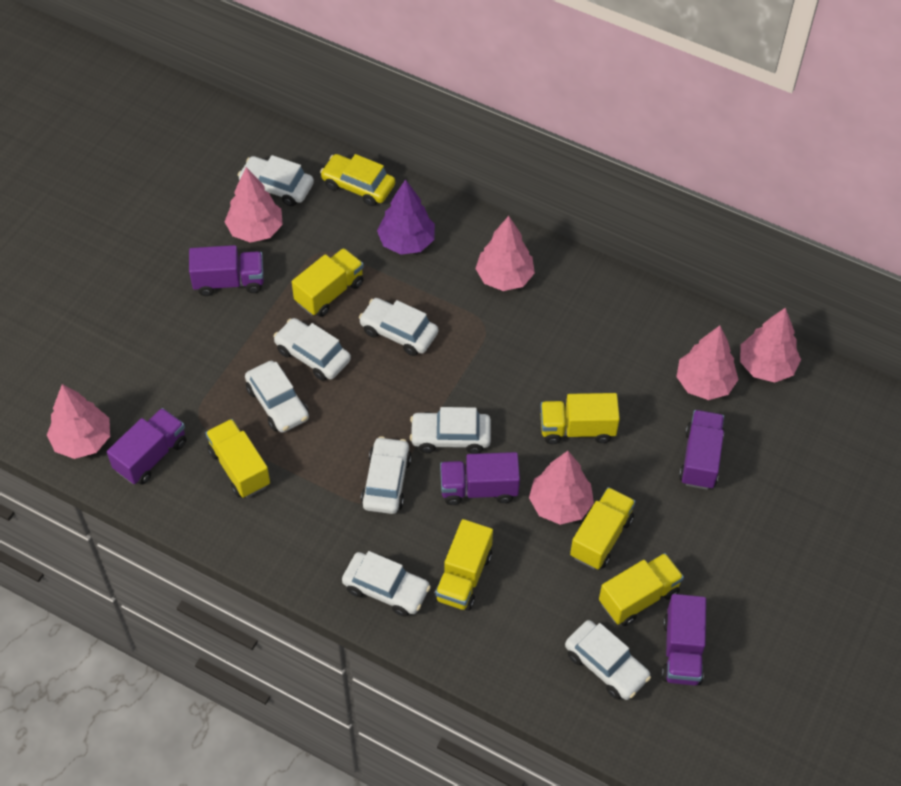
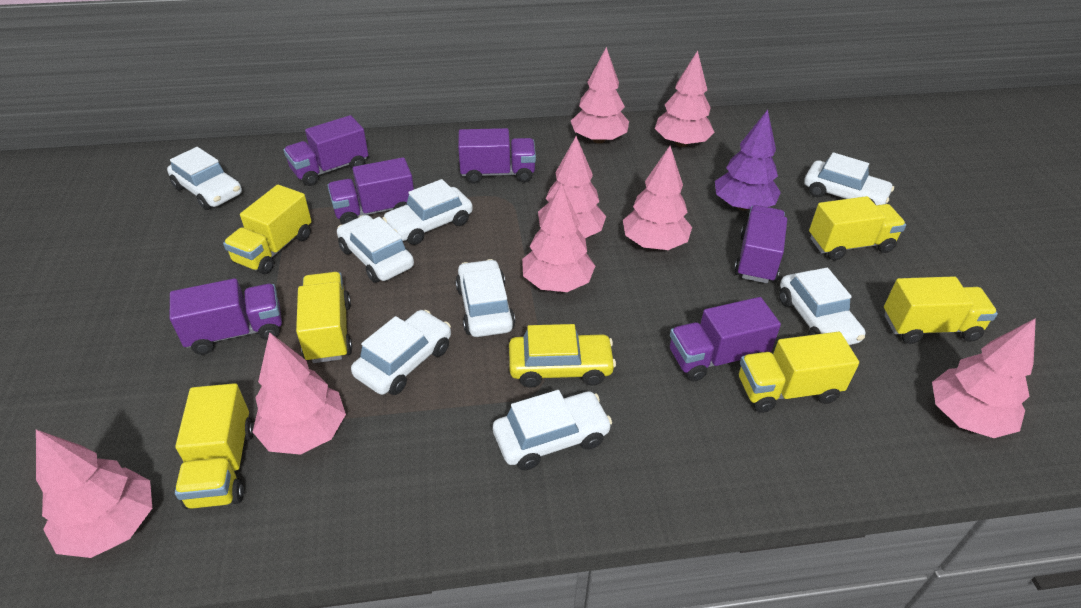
pink tree: [47,384,110,459] [225,167,283,243] [475,216,535,291] [529,451,594,525] [676,326,739,400] [740,307,801,383] = 6 -> [36,430,152,558] [253,332,346,455] [522,183,595,292] [538,136,606,238] [571,47,629,143] [623,146,692,250] [655,51,714,147] [932,318,1036,438] = 8
purple truck: [107,408,186,485] [189,245,264,296] [440,452,520,505] [661,594,706,686] [679,410,724,490] = 5 -> [170,278,282,355] [283,115,368,186] [327,157,414,224] [458,128,536,184] [670,297,781,382] [734,205,787,283] = 6

